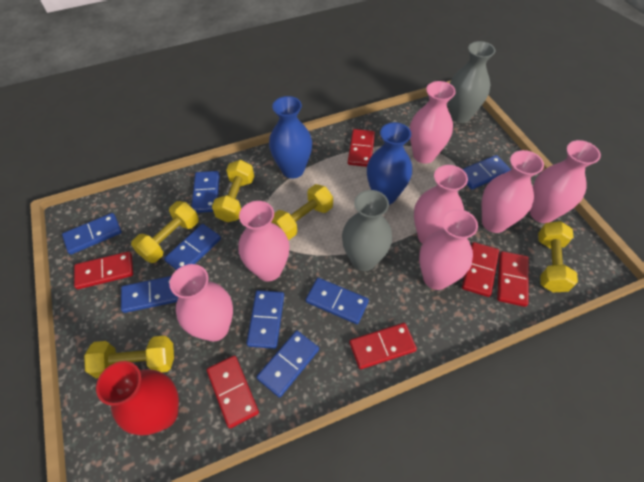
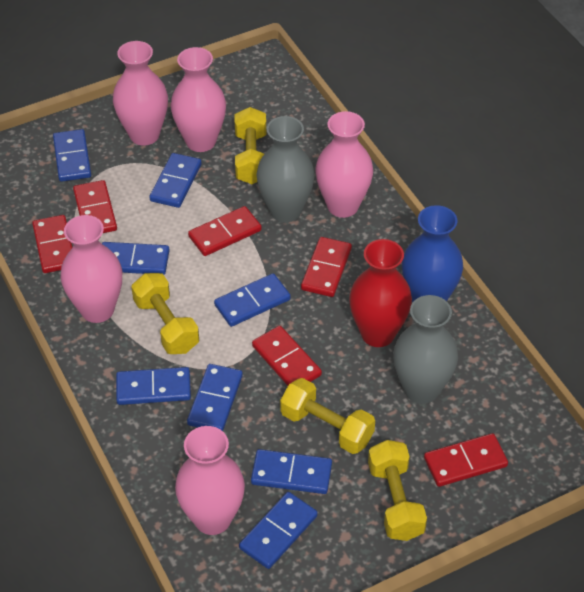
blue vase: [269,96,312,179] [367,122,412,205] = 2 -> [402,205,463,303] = 1
pink vase: [169,264,233,341] [238,201,289,281] [410,81,456,164] [414,165,468,244] [419,209,478,290] [481,150,544,233] [530,140,601,223] = 7 -> [60,215,122,323] [113,41,168,146] [171,47,226,152] [175,426,245,535] [315,111,373,218] = 5
yellow dumbbell: [84,336,174,378] [131,201,199,263] [212,160,254,222] [271,184,333,240] [538,221,578,292] = 5 -> [131,273,199,354] [235,107,266,184] [280,378,375,454] [368,440,427,541] = 4

